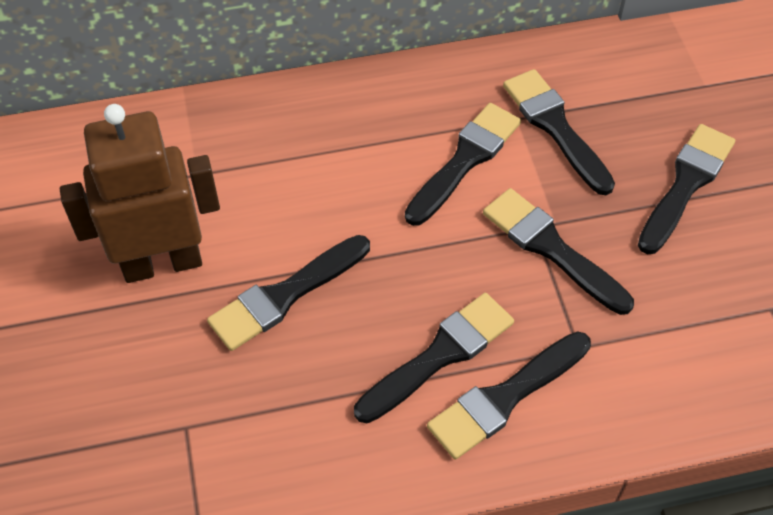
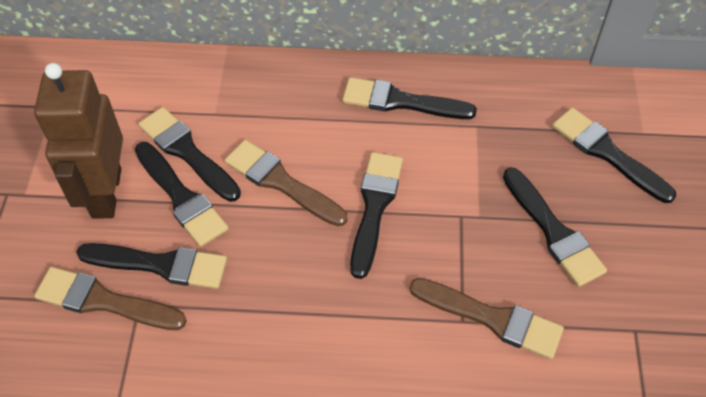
brown brush: none = 0 -> [34,267,187,330] [225,140,347,226] [409,278,564,359] = 3

